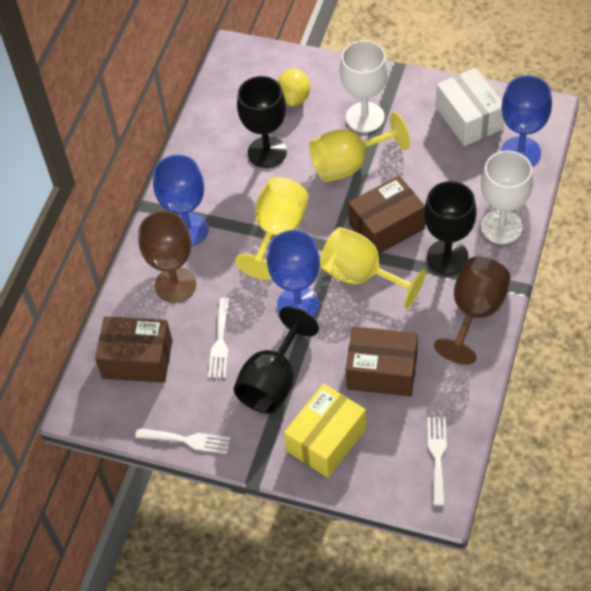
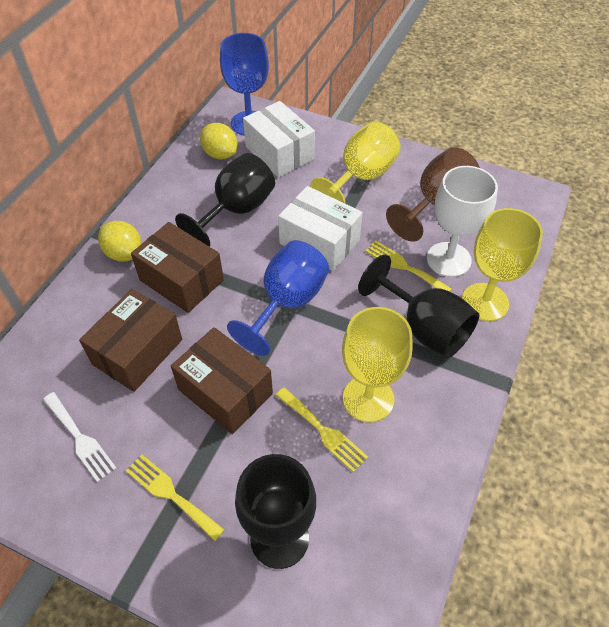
blue goblet: [153,155,209,246] [267,230,320,317] [501,75,552,166] = 3 -> [220,33,269,136] [227,240,329,356] = 2
brown goblet: [138,211,196,303] [434,257,510,365] = 2 -> [386,147,480,242] = 1
white box: [436,68,504,146] = 1 -> [243,101,315,178] [278,186,363,271] = 2
white fork: [135,428,231,454] [208,298,229,378] [428,417,447,506] = 3 -> [43,392,116,482] = 1
white goblet: [340,40,388,133] [481,151,533,244] = 2 -> [427,166,498,277] = 1
yellow box: [284,384,366,478] = 1 -> none = 0
yellow fork: none = 0 -> [126,455,225,541] [276,387,368,473] [365,241,452,292] = 3
yellow lemon: [278,68,310,107] = 1 -> [98,221,142,262] [200,123,237,160] = 2

